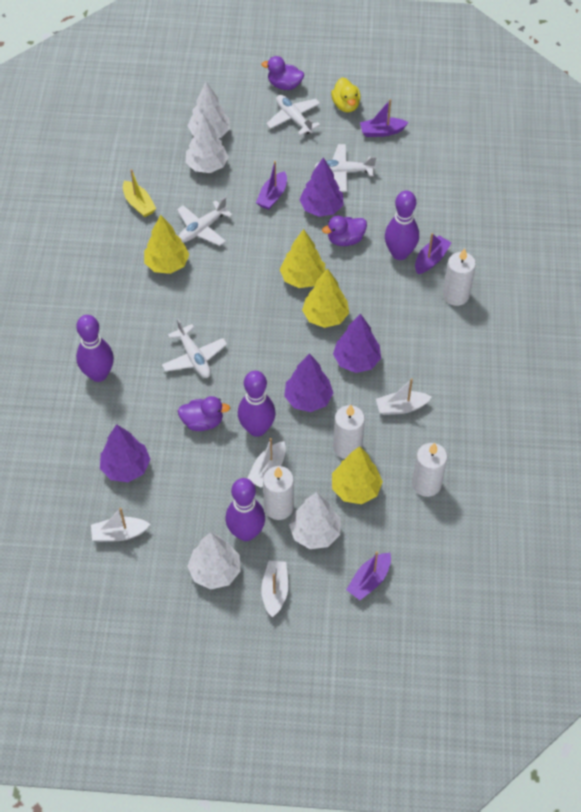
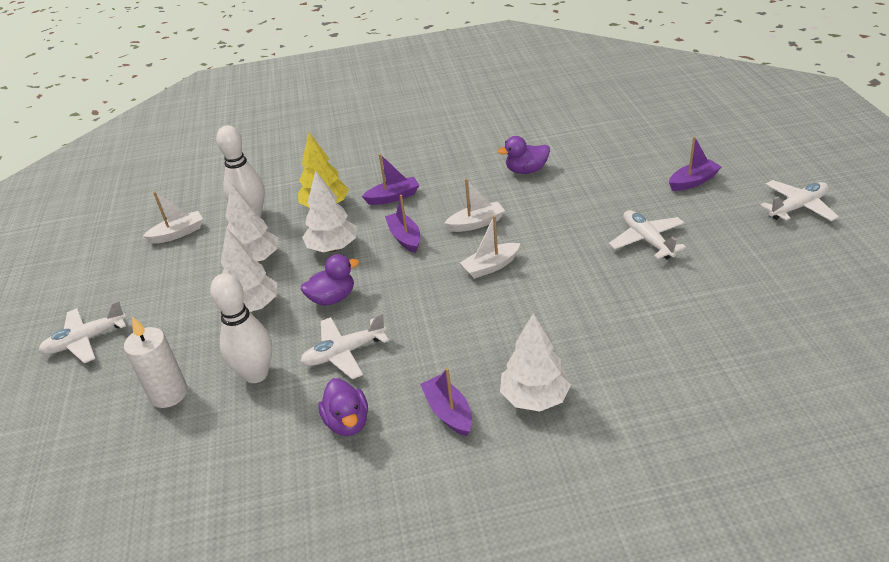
purple bowling pin: [76,315,114,382] [226,478,265,541] [238,371,276,437] [385,191,419,260] = 4 -> none = 0
purple tree: [100,424,150,482] [284,353,333,412] [299,157,344,217] [333,314,381,373] = 4 -> none = 0
white boat: [91,508,151,542] [247,438,286,488] [261,561,288,617] [376,378,432,415] = 4 -> [143,191,203,244] [444,178,505,232] [460,215,521,279] = 3
white bowling pin: none = 0 -> [210,273,272,383] [216,125,265,217] = 2
white candle: [263,466,294,520] [333,405,365,459] [412,443,447,497] [443,248,476,306] = 4 -> [124,316,188,408] = 1
yellow boat: [123,169,156,217] = 1 -> none = 0
yellow duck: [331,77,361,112] = 1 -> none = 0
yellow tree: [144,215,189,274] [280,229,325,288] [302,268,349,328] [332,446,383,504] = 4 -> [298,132,349,208] = 1

